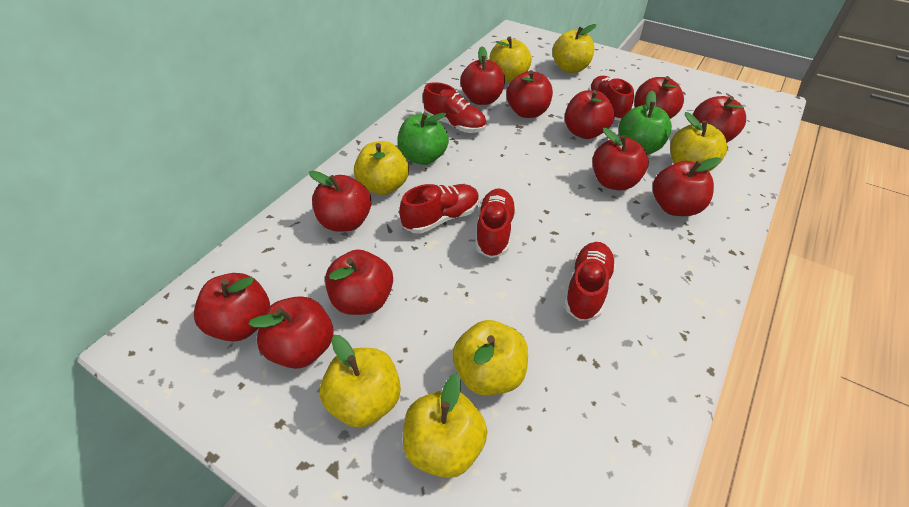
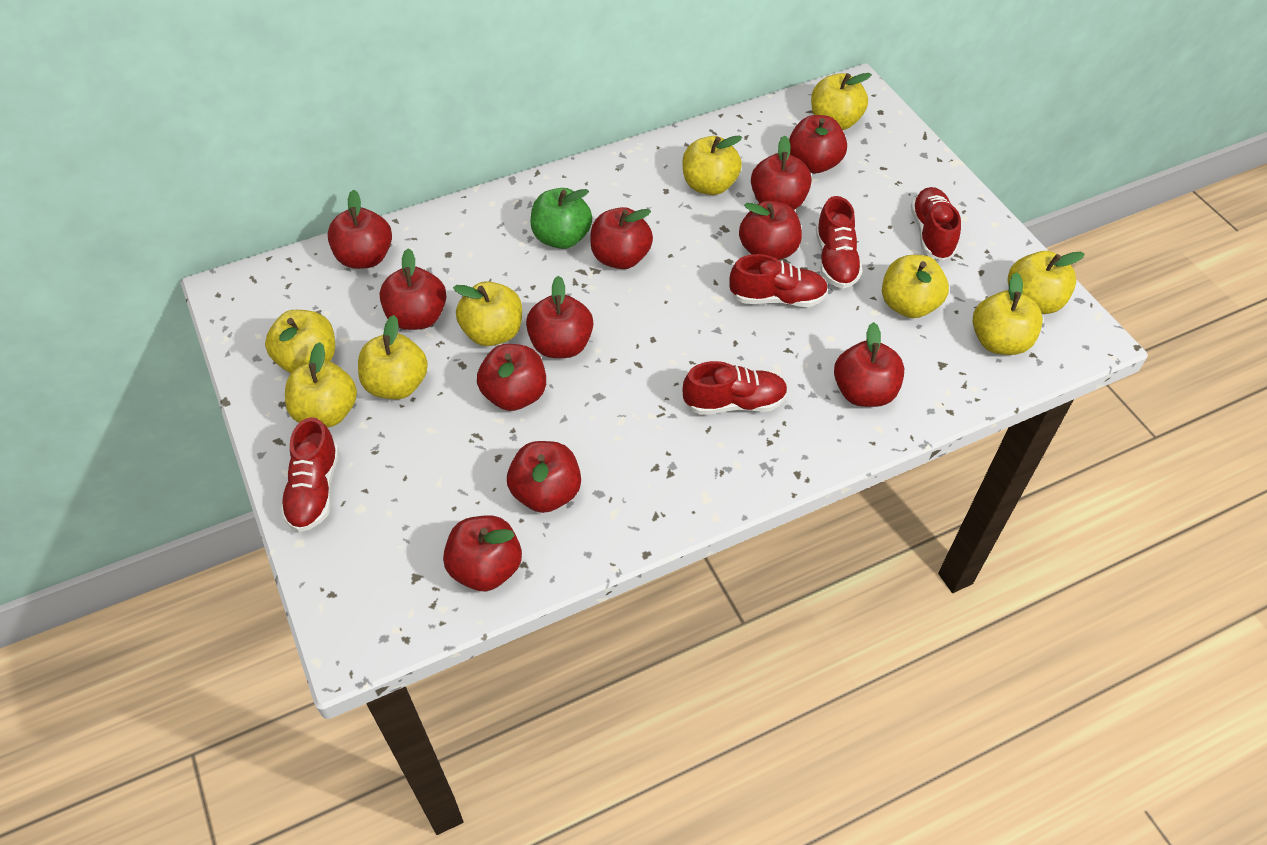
green apple: [397,112,449,165] [619,90,672,154] = 2 -> [530,188,592,249] = 1
yellow apple: [320,335,401,428] [354,141,409,195] [403,373,488,478] [453,320,528,395] [489,36,532,82] [552,24,596,73] [670,112,727,172] = 7 -> [265,310,335,373] [285,342,357,428] [358,315,428,399] [453,281,522,346] [682,135,742,195] [811,73,872,130] [882,255,949,318] [973,272,1043,355] [1008,251,1085,314] = 9

